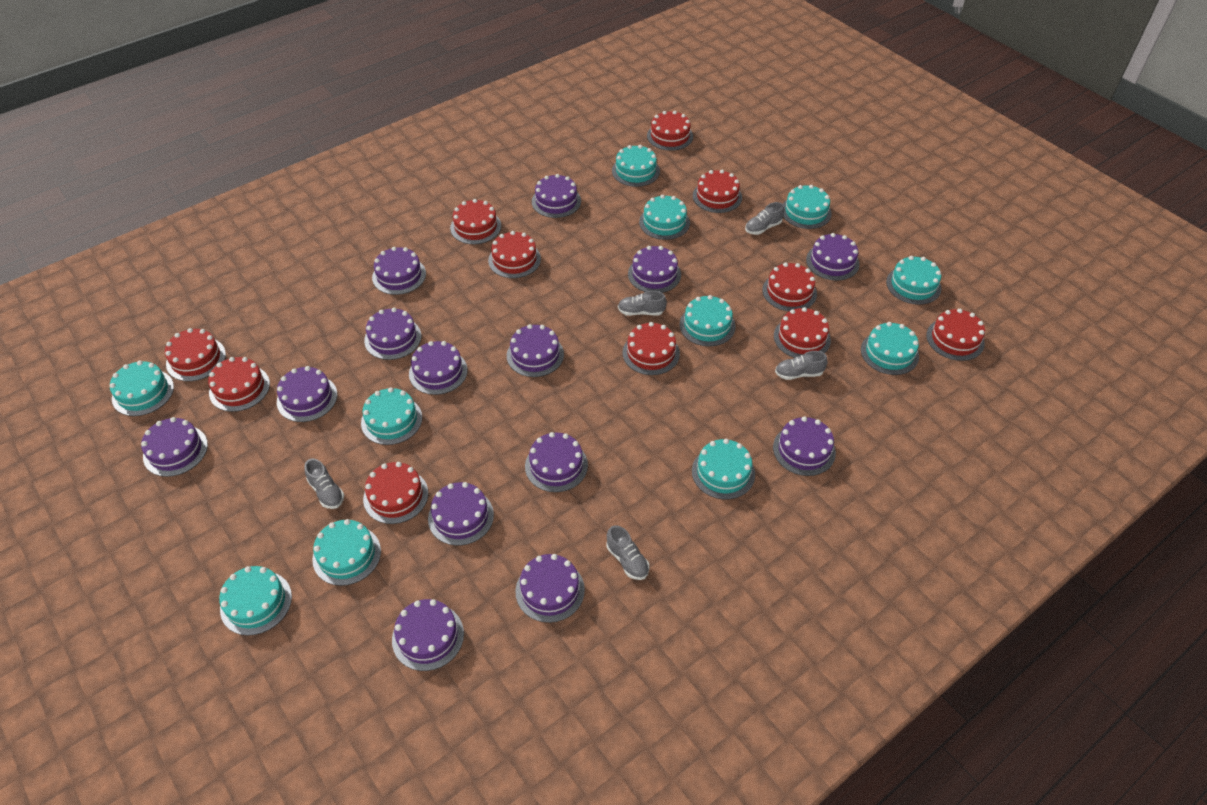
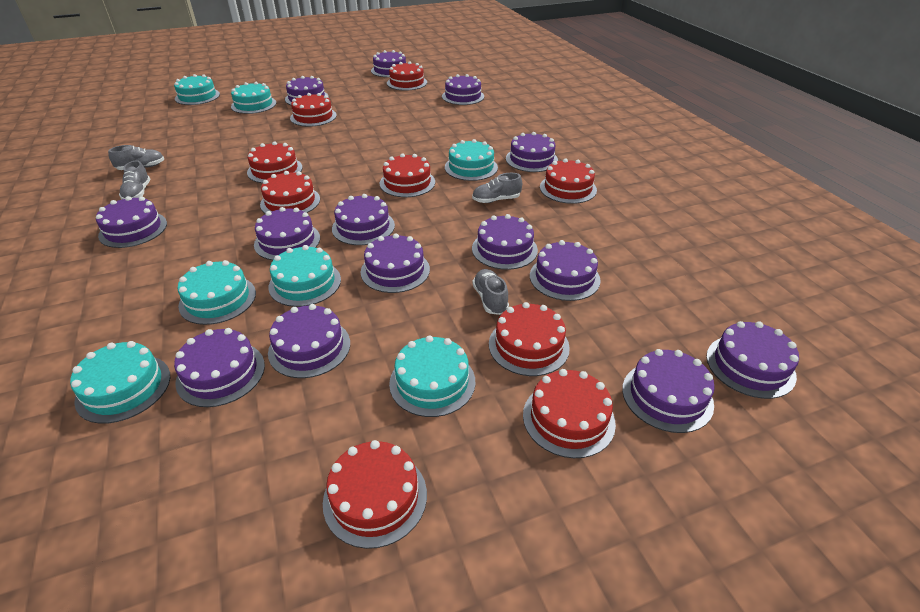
grey shoe: [304,459,344,509] [607,525,649,580] [618,291,667,316] [745,202,784,235] [775,351,827,380] = 5 -> [108,145,164,170] [119,160,150,199] [472,173,522,203] [472,269,509,315] = 4
red cake: [165,328,226,381] [208,357,270,412] [363,462,428,524] [450,199,501,244] [488,231,541,278] [622,322,680,375] [647,111,693,151] [693,170,742,213] [762,263,817,311] [774,307,831,358] [926,309,985,361] = 11 -> [247,141,302,183] [260,171,320,213] [290,93,337,127] [323,440,427,549] [380,153,435,197] [387,61,427,91] [489,302,570,376] [523,369,616,458] [540,159,597,204] = 9
turquoise cake: [110,361,174,416] [219,566,292,636] [312,519,381,586] [361,387,422,445] [612,145,660,187] [639,195,690,240] [679,295,736,346] [692,439,755,499] [783,185,832,229] [861,322,919,375] [886,256,941,305] = 11 -> [70,341,170,424] [174,74,220,105] [177,260,256,325] [231,82,276,114] [268,245,341,307] [389,336,475,417] [445,139,498,181] = 7

